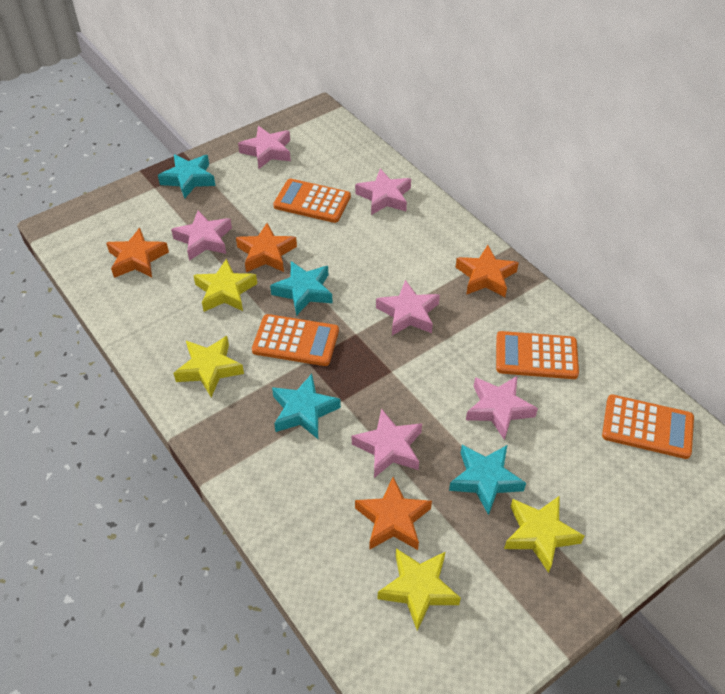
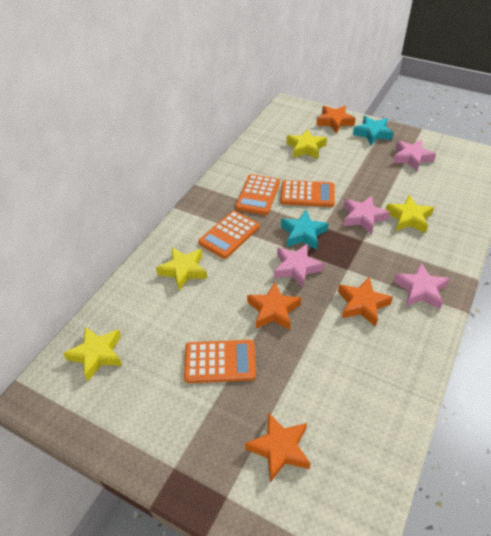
pink star: [171,210,232,261] [238,126,291,169] [352,408,422,478] [355,169,411,215] [376,280,440,335] [466,376,538,440] = 6 -> [274,244,324,288] [344,196,390,234] [393,140,436,171] [394,263,450,309] = 4
turquoise star: [158,154,216,199] [270,261,333,316] [272,374,341,439] [449,445,526,515] = 4 -> [281,210,329,250] [353,116,394,145] = 2

